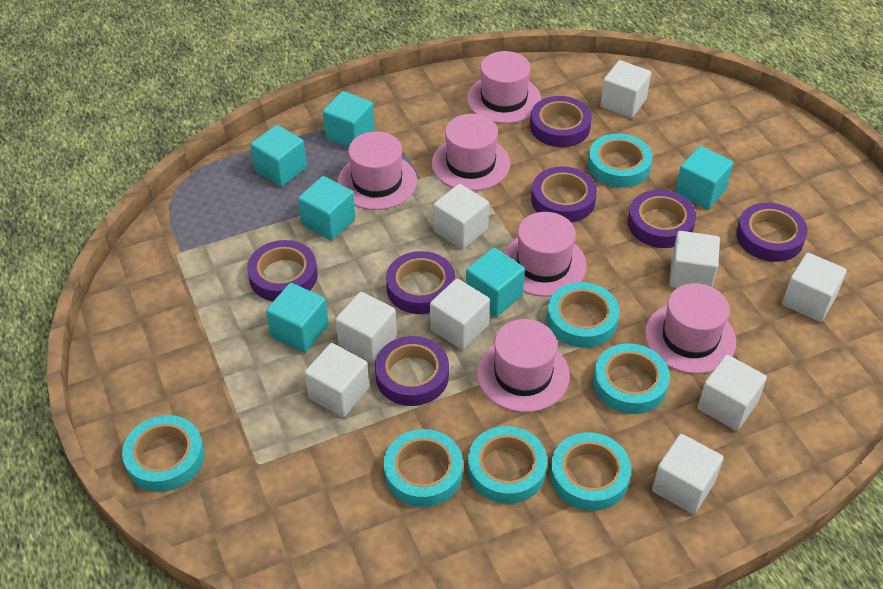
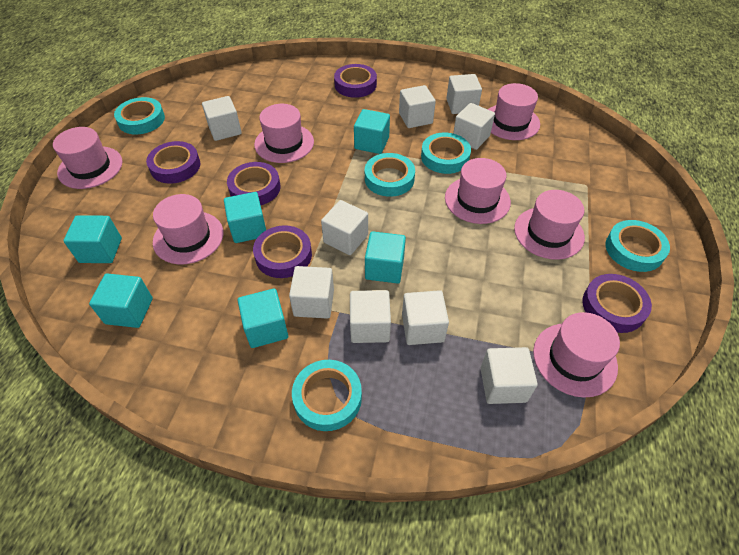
pink hat: [337,131,417,210] [432,114,510,191] [467,51,541,124] [477,319,570,412] [503,212,587,297] [645,283,737,374] = 6 -> [53,127,123,189] [153,194,224,264] [254,104,314,163] [445,158,511,224] [488,83,540,140] [514,190,585,260] [533,312,620,397] = 7
purple tape: [247,240,317,302] [375,336,449,406] [386,251,455,314] [530,96,592,147] [531,167,597,223] [628,190,696,248] [736,202,808,262] = 7 -> [146,141,200,184] [227,162,281,205] [253,225,312,278] [334,64,377,98] [582,274,652,333] = 5
turquoise tape: [122,415,204,492] [384,429,463,507] [468,426,547,504] [547,282,620,348] [550,432,631,511] [588,134,653,188] [593,343,670,414] = 7 -> [114,97,165,135] [292,360,362,431] [365,153,415,197] [421,133,471,174] [605,220,670,272] = 5

